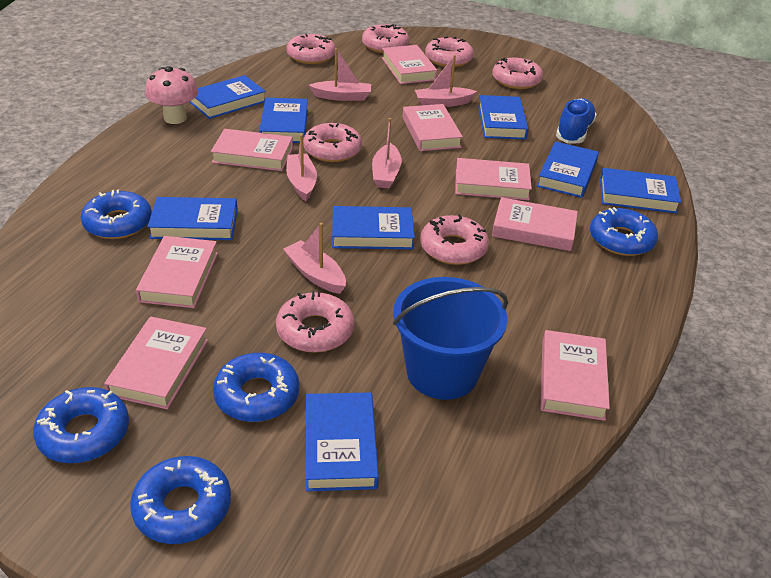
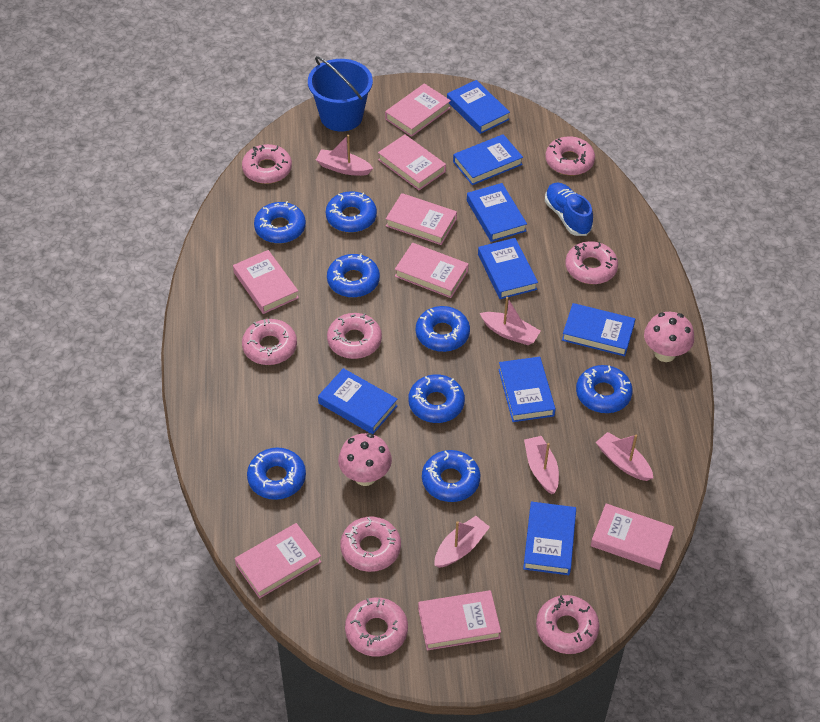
blue donut: [33,387,129,463] [81,190,152,239] [130,456,231,544] [213,353,299,422] [590,207,658,256] = 5 -> [247,448,306,500] [254,201,306,243] [326,191,377,233] [327,254,380,298] [408,374,465,423] [416,306,470,352] [422,450,480,502] [576,365,633,413] = 8
pink donut: [276,291,354,353] [286,34,336,64] [303,123,362,162] [362,24,409,53] [420,214,489,265] [425,36,474,67] [492,58,543,89] = 7 -> [242,144,292,184] [242,319,297,365] [327,313,382,359] [340,517,401,572] [345,598,408,657] [536,595,599,654] [545,136,595,175] [565,241,618,284] = 8
pink mushroom: [145,66,198,124] = 1 -> [338,433,392,486] [644,312,694,362] = 2

